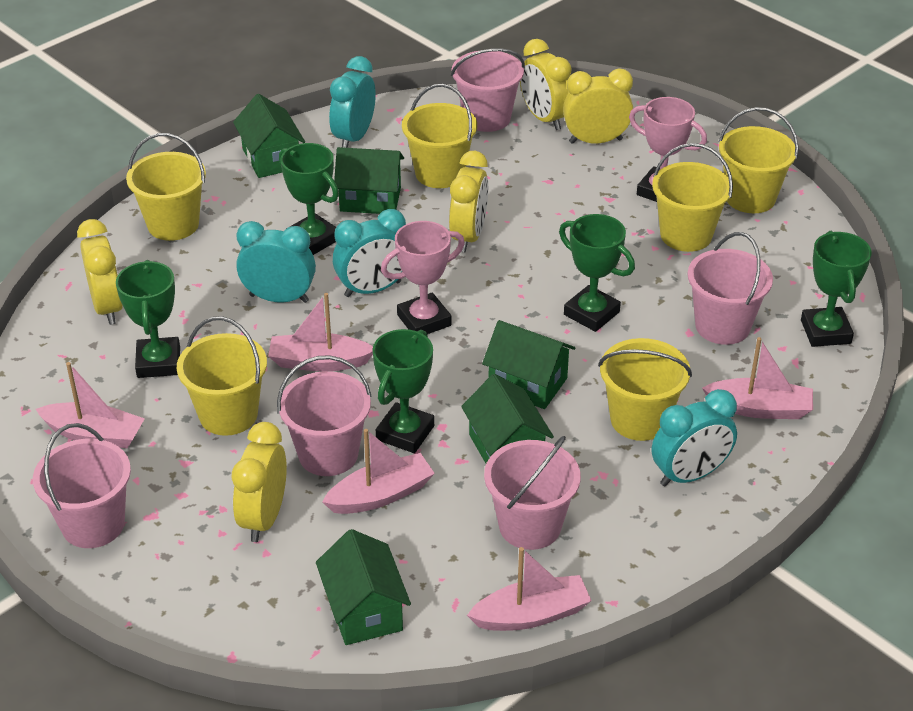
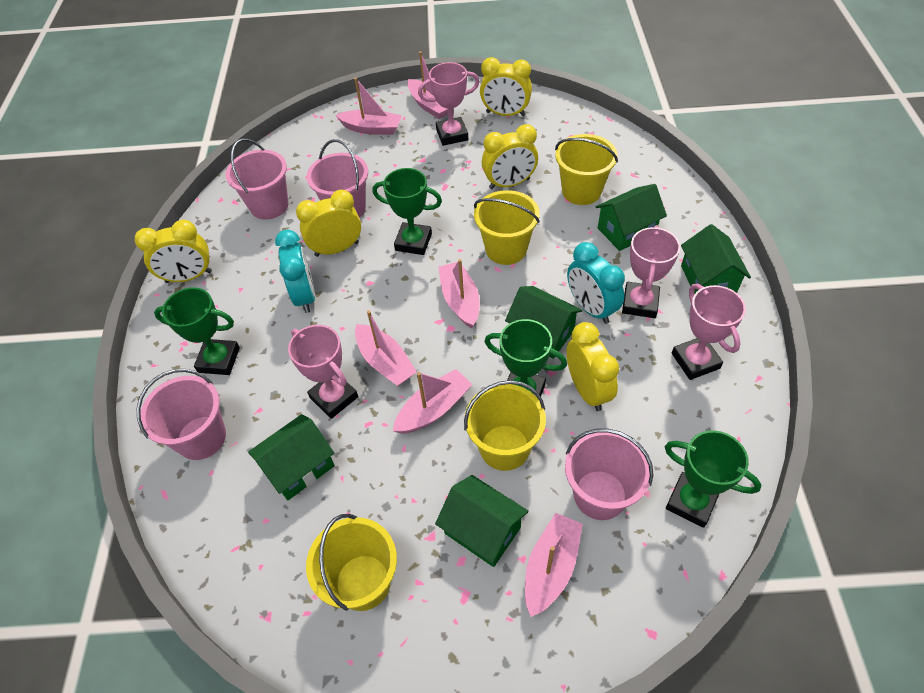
green trophy: [116,260,180,378] [279,143,339,255] [372,329,434,453] [559,214,635,332] [801,231,872,347] = 5 -> [154,287,240,375] [372,168,442,255] [484,319,567,397] [665,430,762,528] = 4
pink boat: [36,362,145,448] [268,293,373,372] [322,429,435,514] [467,547,591,631] [702,337,813,419] = 5 -> [335,78,402,135] [355,310,417,386] [393,369,473,434] [407,52,448,119] [438,259,480,328] [525,513,583,617] = 6
pink bucket: [33,423,131,548] [277,355,372,476] [451,48,525,132] [484,436,581,550] [688,232,773,345] = 5 -> [136,369,226,460] [225,138,288,220] [307,139,368,218] [565,429,653,520] = 4
pink trophy: [381,221,465,334] [629,97,707,202] = 2 -> [288,325,358,419] [418,62,480,146] [622,225,680,318] [672,284,746,380] = 4
turquoise clock: [236,221,316,303] [329,56,376,148] [333,209,406,297] [652,389,737,486] = 4 -> [275,230,315,313] [567,242,625,324] = 2
yellow bucket: [126,133,206,241] [177,316,267,436] [402,84,477,188] [598,338,692,441] [652,143,733,252] [719,107,798,213] = 6 -> [306,514,397,611] [464,380,546,471] [474,190,540,265] [555,134,618,205] = 4

